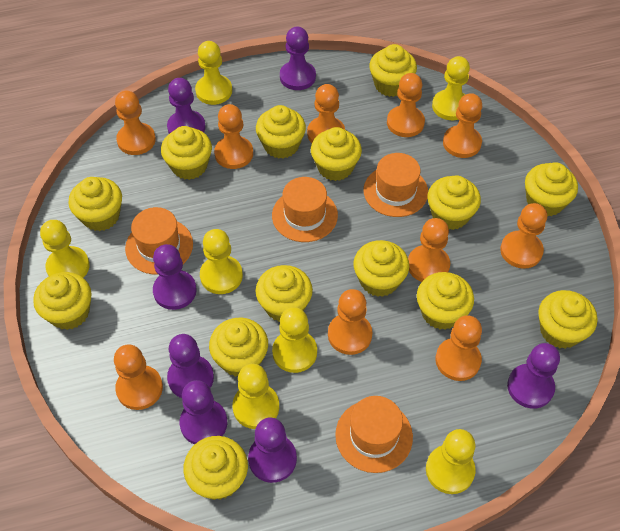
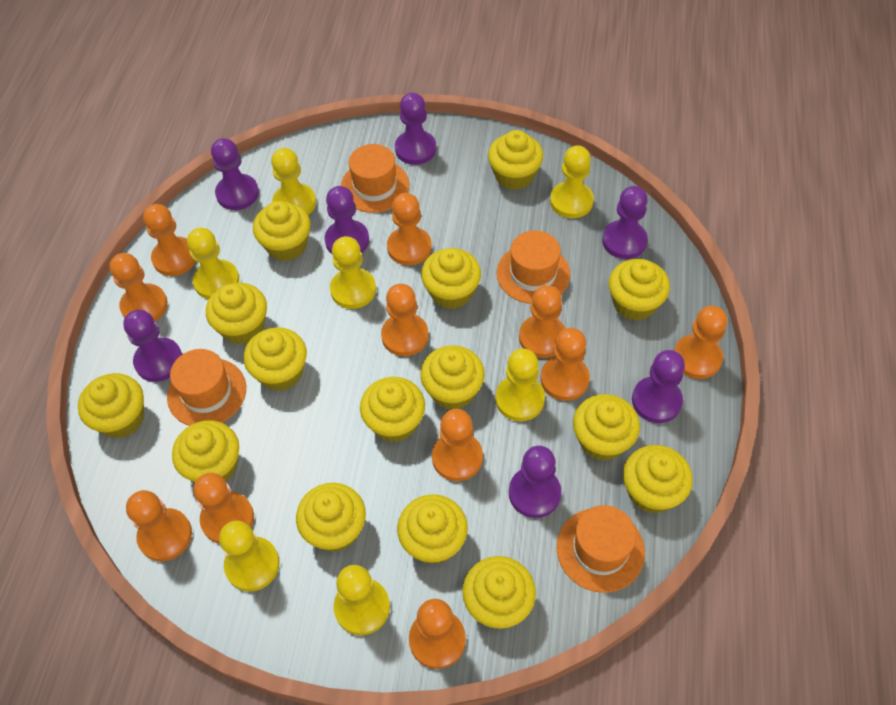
orange pawn: [114,344,163,410] [115,91,156,155] [214,104,253,169] [307,84,345,143] [328,289,372,355] [387,73,425,137] [408,218,450,282] [435,315,482,381] [443,93,482,158] [500,203,547,269] = 10 -> [109,253,168,321] [126,490,192,562] [143,204,196,276] [194,473,254,544] [381,284,429,356] [387,193,432,265] [409,599,466,669] [432,409,483,481] [519,285,565,358] [540,328,590,401] [674,306,727,379] = 11
yellow cupcake: [33,272,92,330] [68,177,122,231] [161,126,212,180] [183,436,248,500] [209,318,268,377] [256,105,306,159] [256,265,313,322] [311,127,362,181] [353,240,409,297] [369,44,417,97] [417,272,474,330] [427,175,481,230] [525,162,578,217] [538,290,597,349] = 14 -> [78,373,144,438] [172,420,239,483] [206,283,267,344] [244,327,307,391] [253,201,311,261] [296,483,366,552] [360,377,425,442] [397,494,468,565] [420,345,485,410] [421,248,481,309] [462,556,536,629] [488,130,543,190] [573,394,640,461] [609,259,670,321] [623,445,693,513] = 15

